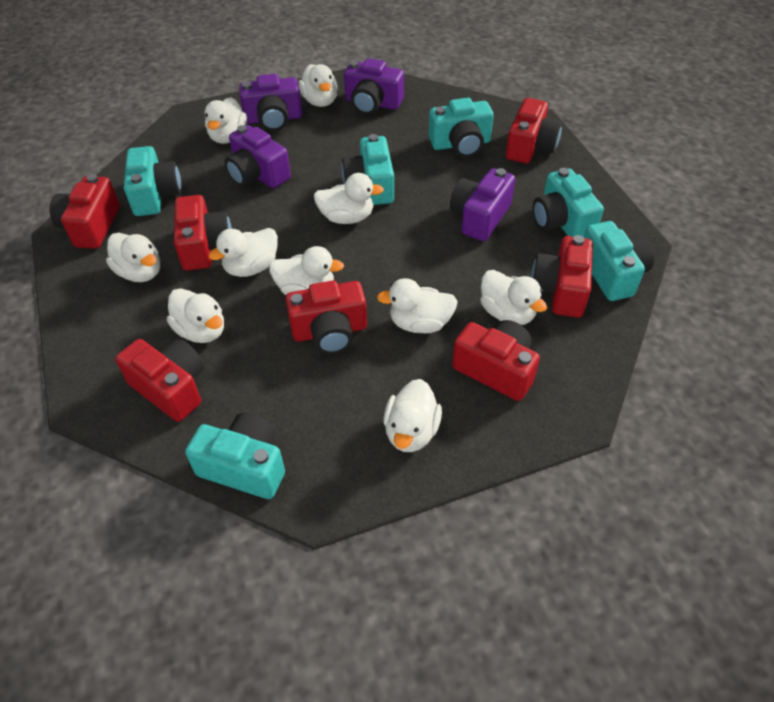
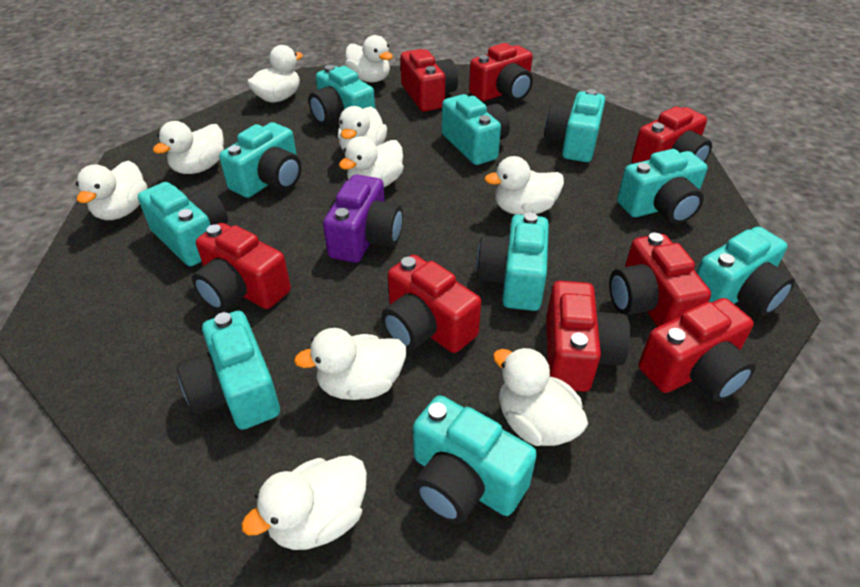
purple camera: [225,125,291,188] [239,74,302,131] [344,58,404,115] [450,168,515,241] = 4 -> [323,175,403,263] = 1
red camera: [50,174,120,249] [115,339,205,422] [174,195,232,271] [285,281,367,354] [452,320,540,401] [506,98,562,164] [531,235,593,318] = 7 -> [192,223,291,312] [381,255,481,353] [400,49,458,112] [469,43,533,101] [546,281,630,392] [609,232,711,327] [632,106,712,164] [639,298,756,402] = 8
turquoise camera: [124,146,182,216] [185,412,285,499] [341,134,394,205] [429,98,494,158] [532,168,604,237] [584,221,654,301] = 6 -> [138,182,228,266] [177,311,280,430] [219,122,302,198] [308,65,375,126] [413,395,537,524] [442,94,510,165] [476,212,549,311] [544,89,605,162] [617,149,708,224] [696,227,795,316] = 10

